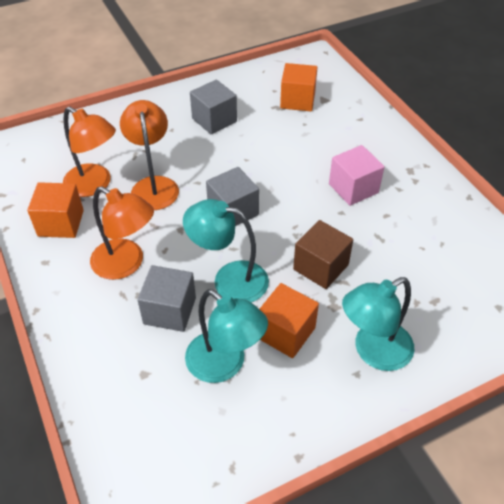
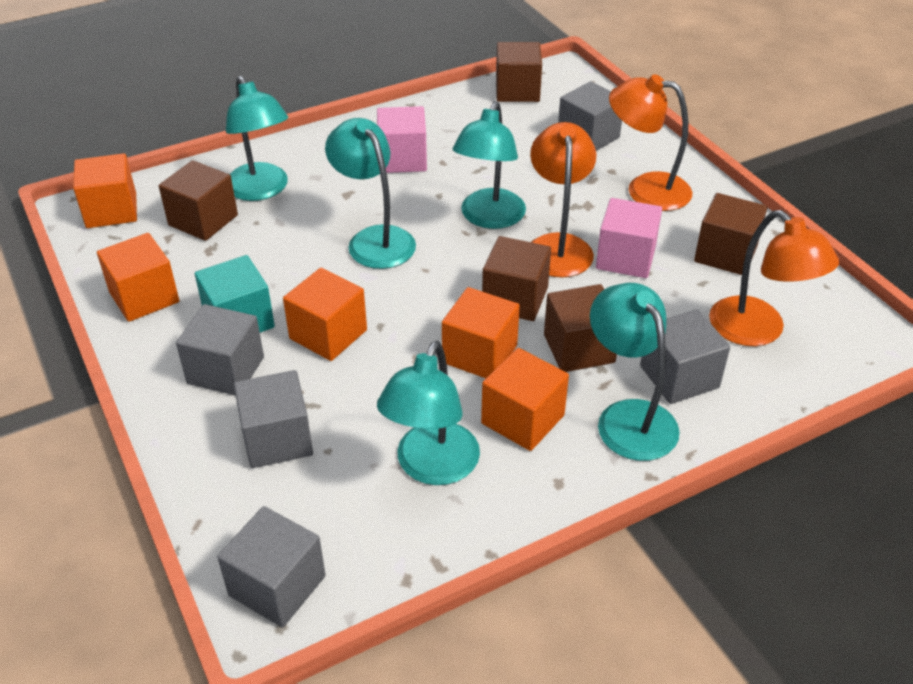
brown cube: [293,220,353,289] = 1 -> [159,160,238,241] [482,236,551,321] [496,42,542,102] [544,284,617,372] [694,193,767,275] = 5
grey cube: [137,265,196,332] [190,80,237,134] [206,167,259,226] = 3 -> [176,304,264,396] [217,506,326,627] [234,370,313,468] [558,81,622,151] [640,309,730,404] = 5
orange cube: [27,182,84,238] [260,283,319,358] [280,63,318,111] = 3 -> [73,153,137,228] [97,233,179,322] [283,268,367,361] [442,287,520,378] [481,348,569,451] = 5
pink cube: [329,145,384,206] = 1 -> [377,106,427,173] [596,198,662,278] = 2
turquoise cube: none = 0 -> [195,255,275,333] = 1
turquoise lamp: [183,199,269,302] [185,289,268,383] [342,277,414,371] = 3 -> [226,76,288,201] [325,118,416,269] [377,341,480,485] [453,101,526,229] [590,283,680,461] = 5

